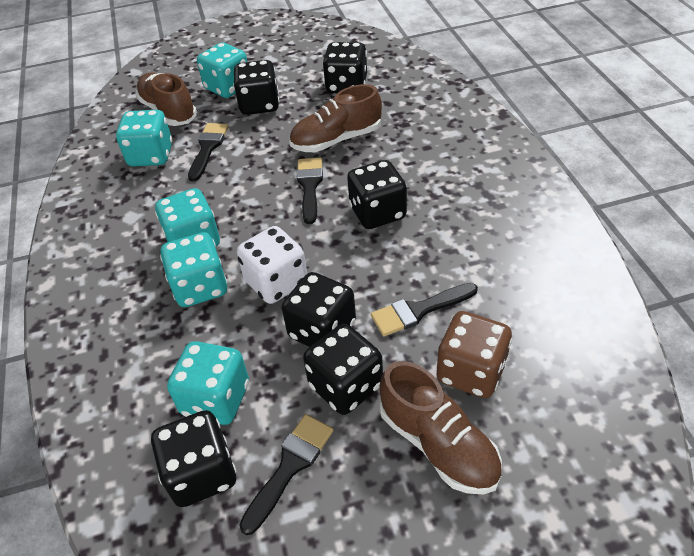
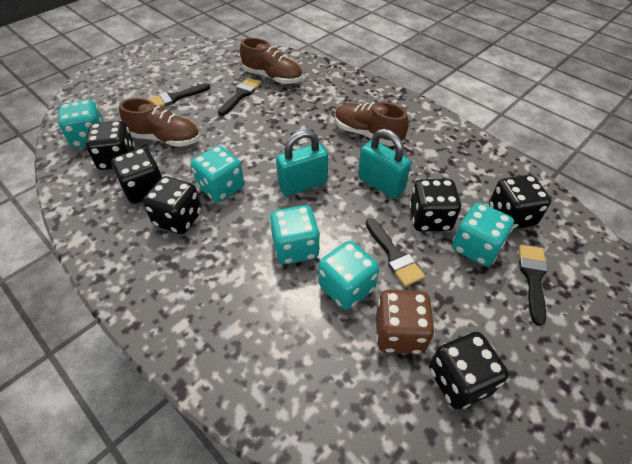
turquoise padlock: none = 0 -> [276,130,328,196] [358,129,411,199] = 2
white dice: [237,226,307,304] = 1 -> none = 0

